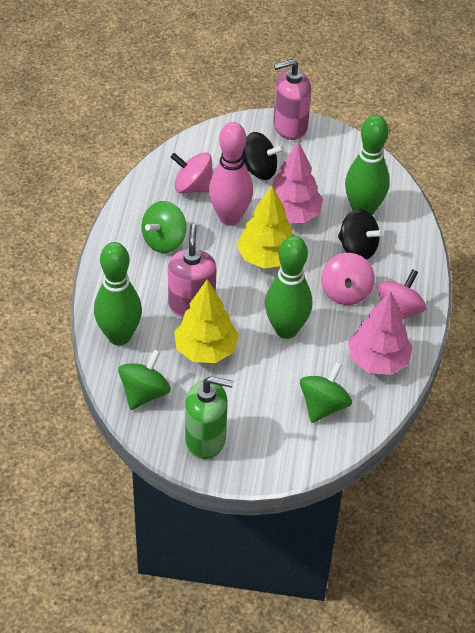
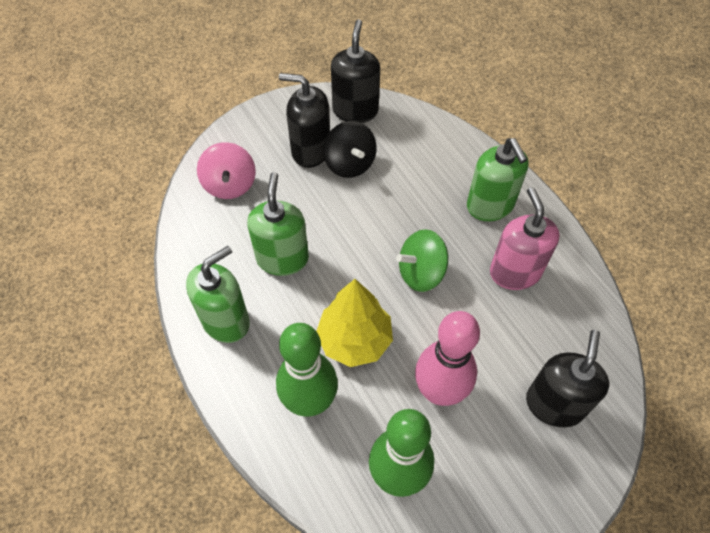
black soap dispenser: none = 0 -> [279,73,330,168] [331,19,380,123] [526,330,609,428] = 3
black spinning top: [243,132,284,180] [338,209,384,260] = 2 -> [323,121,377,178] = 1
green bowling pin: [94,242,142,345] [265,236,312,339] [345,115,390,215] = 3 -> [276,323,338,417] [369,409,434,497] = 2
green soap dispenser: [185,376,233,459] = 1 -> [186,246,250,343] [247,172,309,276] [467,138,529,221] = 3
green spinning top: [118,349,171,410] [141,201,186,253] [300,362,352,423] = 3 -> [396,229,448,292] = 1
pink soap dispenser: [168,224,216,317] [273,59,311,140] = 2 -> [490,187,560,290] = 1
pink spinning top: [171,152,213,194] [321,253,375,305] [377,269,426,319] = 3 -> [197,142,256,199] = 1
pink tree: [272,141,323,223] [348,291,413,375] = 2 -> none = 0
yellow tree: [174,279,239,363] [237,186,295,269] = 2 -> [317,279,393,367] = 1

